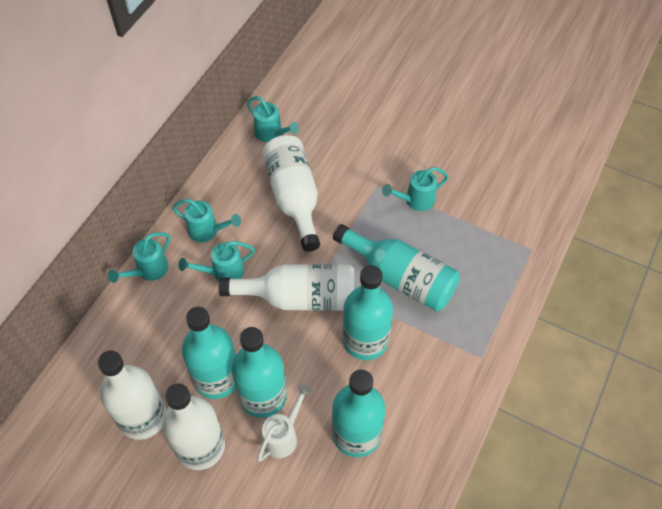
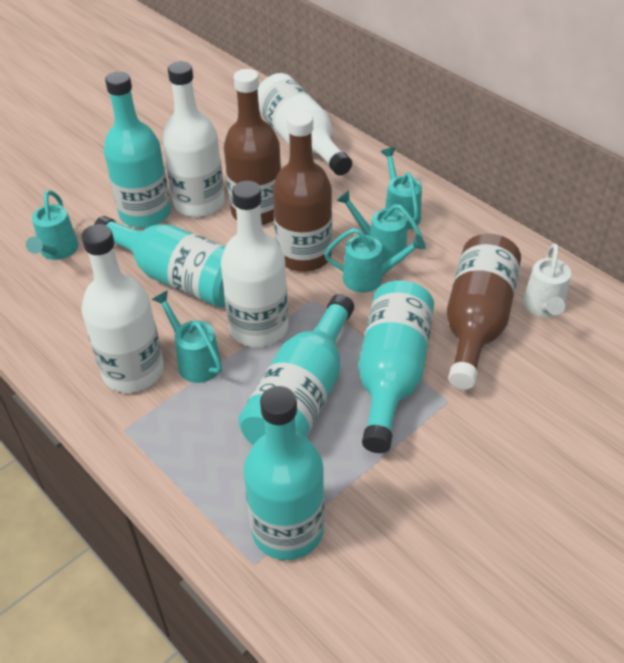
brown bottle: none = 0 -> [224,69,281,225] [273,111,332,272] [447,234,521,390] = 3

